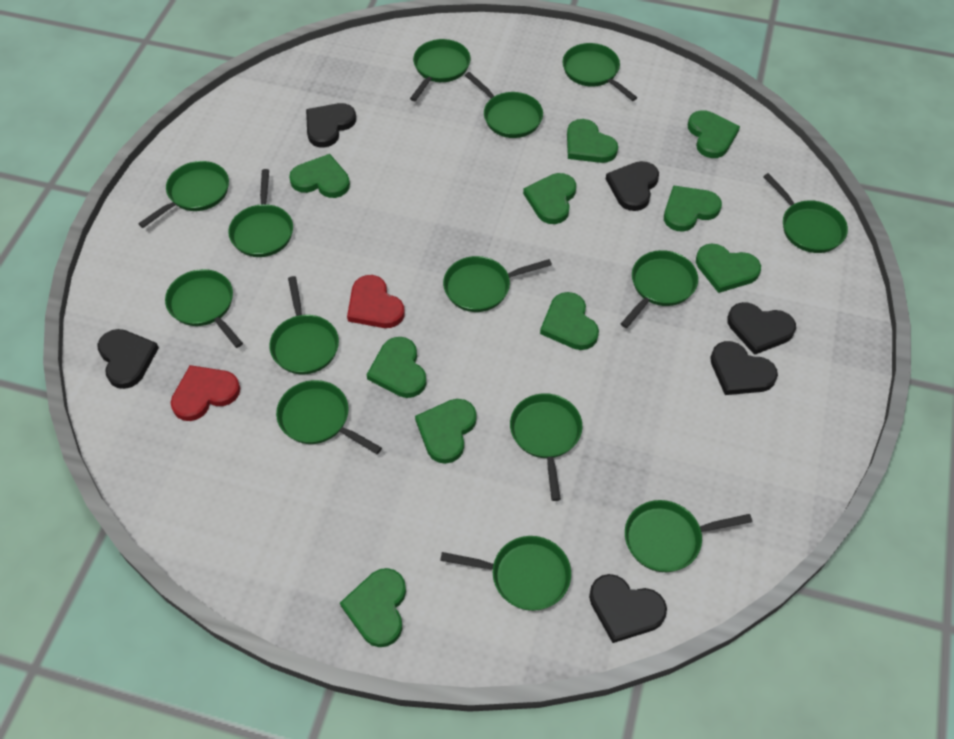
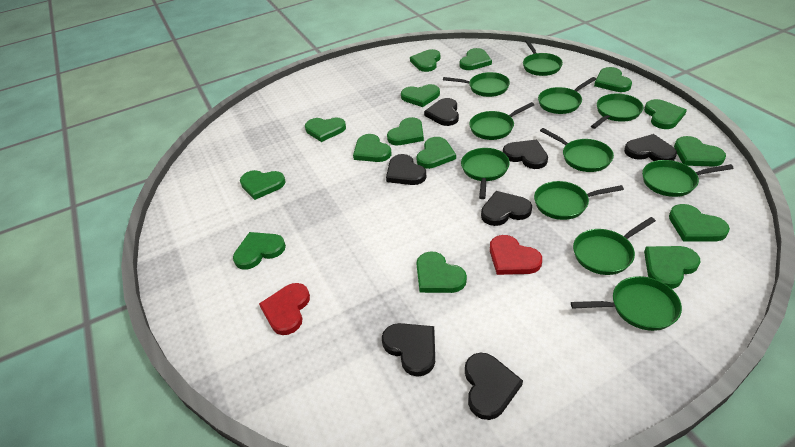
black heart: [98,329,159,389] [306,103,356,148] [589,574,667,643] [606,161,659,211] [710,341,778,395] [727,302,796,355] = 6 -> [382,323,435,377] [386,154,426,185] [424,98,459,126] [465,353,523,420] [481,191,532,226] [503,140,548,169] [624,134,677,161] = 7
green heart: [289,154,350,198] [340,568,406,647] [367,337,427,398] [415,399,477,464] [523,173,576,224] [540,292,599,350] [567,119,618,163] [664,185,722,232] [688,110,740,158] [696,243,761,293] = 10 -> [233,232,286,270] [240,170,286,200] [305,117,346,142] [353,134,392,162] [387,117,424,145] [401,84,440,107] [410,49,440,72] [416,137,456,169] [416,251,467,293] [460,48,492,70] [594,67,632,92] [644,99,687,129] [644,246,700,289] [669,204,730,242] [674,136,726,167] = 15
green pan: [138,161,229,228] [165,269,243,348] [229,169,293,257] [269,276,339,374] [276,380,382,454] [410,39,470,101] [440,536,571,611] [443,256,552,312] [465,72,543,138] [510,393,582,501] [563,43,637,101] [621,250,698,328] [625,500,752,572] [763,173,848,253] = 14 -> [443,72,510,97] [461,148,510,199] [469,102,534,140] [523,39,563,76] [534,181,624,220] [538,77,596,114] [540,128,614,172] [571,276,682,331] [573,217,656,275] [591,94,643,129] [642,160,734,197] = 11

